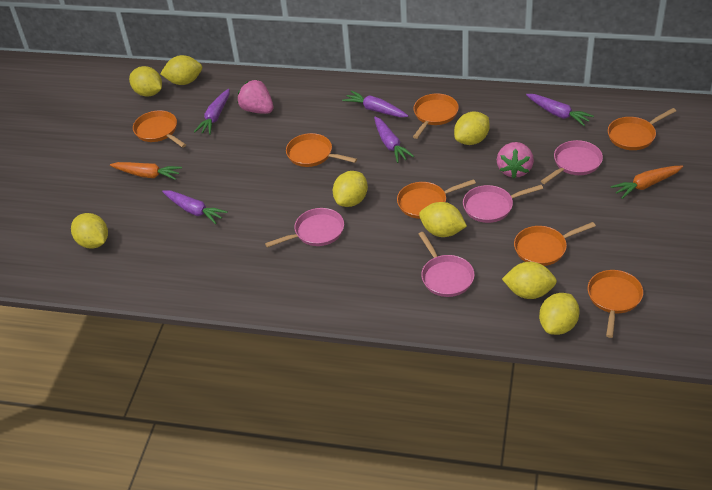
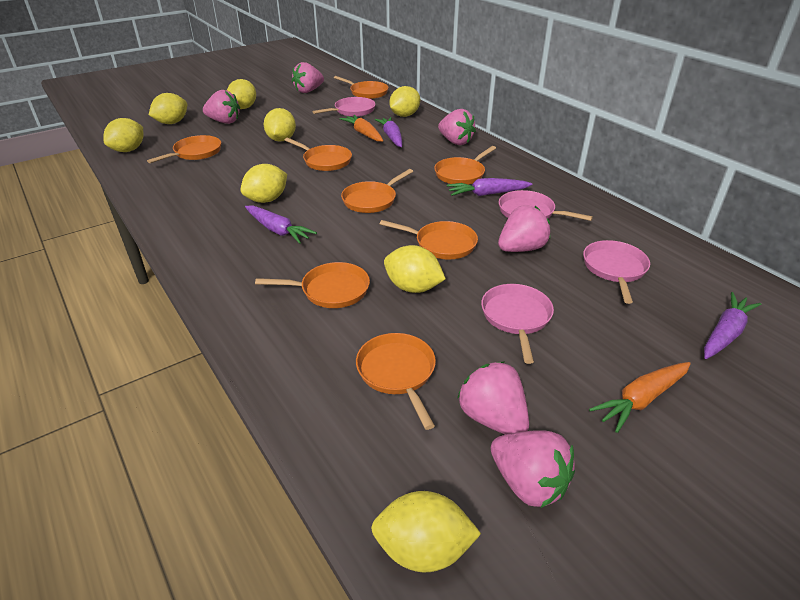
orange pan: [133,110,186,148] [286,133,357,167] [397,179,476,219] [413,93,459,139] [514,222,596,266] [588,270,643,338] [608,108,676,150] = 7 -> [147,135,221,163] [255,262,370,308] [285,138,352,171] [334,76,389,99] [341,169,413,213] [356,333,436,430] [380,220,478,260] [434,146,496,184] = 8
pink strawberry: [238,80,273,114] [497,142,534,178] = 2 -> [203,90,240,124] [292,62,324,93] [438,109,476,145] [457,362,529,435] [491,430,575,508] [498,205,550,252] = 6
purple carrot: [162,190,228,224] [194,89,230,135] [342,90,408,117] [374,116,414,163] [526,94,594,126] = 5 -> [245,205,317,244] [375,117,402,147] [447,178,532,196] [704,292,761,359] = 4

